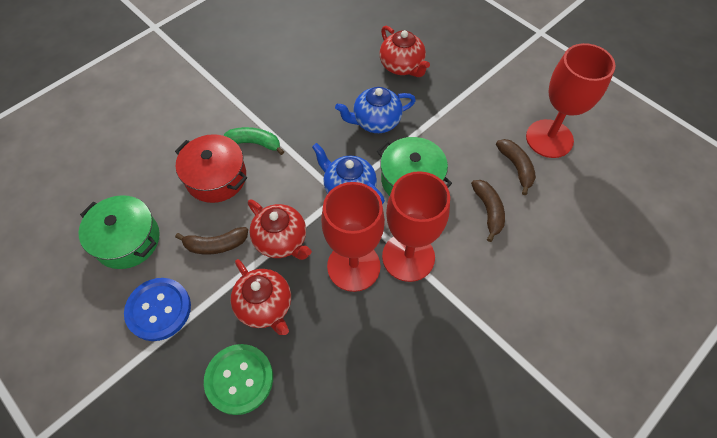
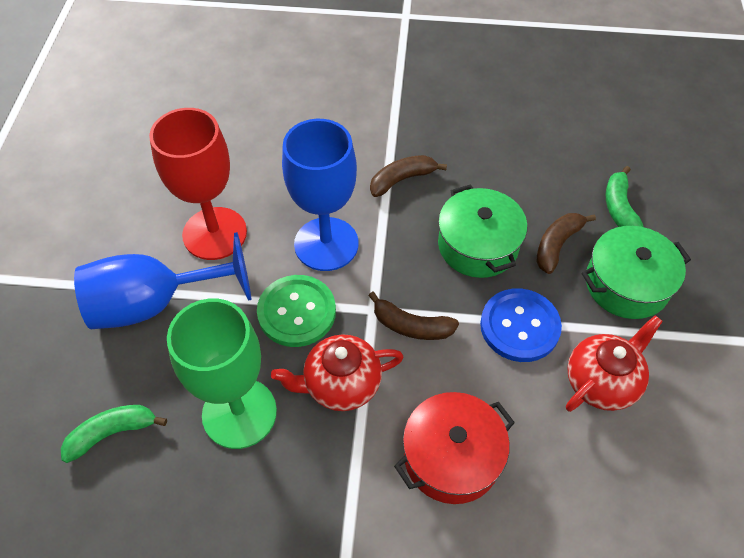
blue goblet: none = 0 -> [74,232,252,329] [282,119,359,271] = 2
blue teapot: [312,143,385,204] [335,87,416,133] = 2 -> none = 0
green banana: [223,127,284,155] = 1 -> [61,405,167,463] [606,166,644,227] = 2
green goblet: none = 0 -> [167,298,277,449] = 1
red goblet: [321,182,385,292] [382,171,450,282] [526,43,616,158] = 3 -> [149,108,247,260] = 1
red teapot: [230,259,291,335] [248,199,312,260] [380,26,430,77] = 3 -> [271,334,403,411] [566,315,663,412] = 2

